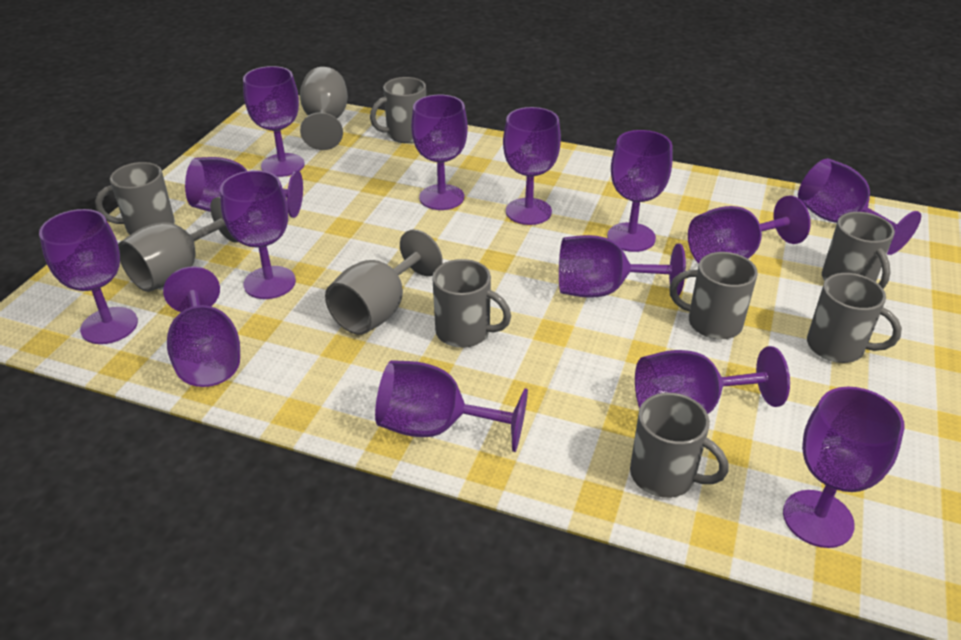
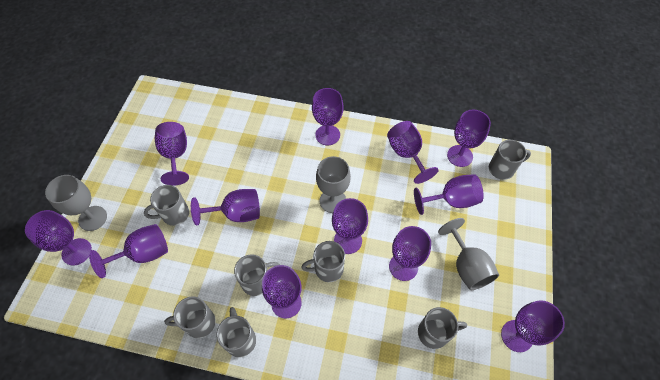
purple goblet: [39,209,138,344] [163,267,240,387] [185,157,303,218] [220,170,296,299] [243,66,304,177] [375,360,528,452] [411,95,468,210] [503,107,561,225] [559,235,686,298] [607,130,672,252] [635,346,790,414] [688,195,811,263] [783,387,905,548] [798,158,921,255] = 14 -> [25,210,92,265] [89,224,168,278] [155,122,189,186] [191,189,260,225] [262,265,302,318] [312,88,344,146] [332,198,368,254] [387,121,439,184] [389,226,431,281] [414,174,484,215] [447,110,491,167] [501,300,565,352] = 12

